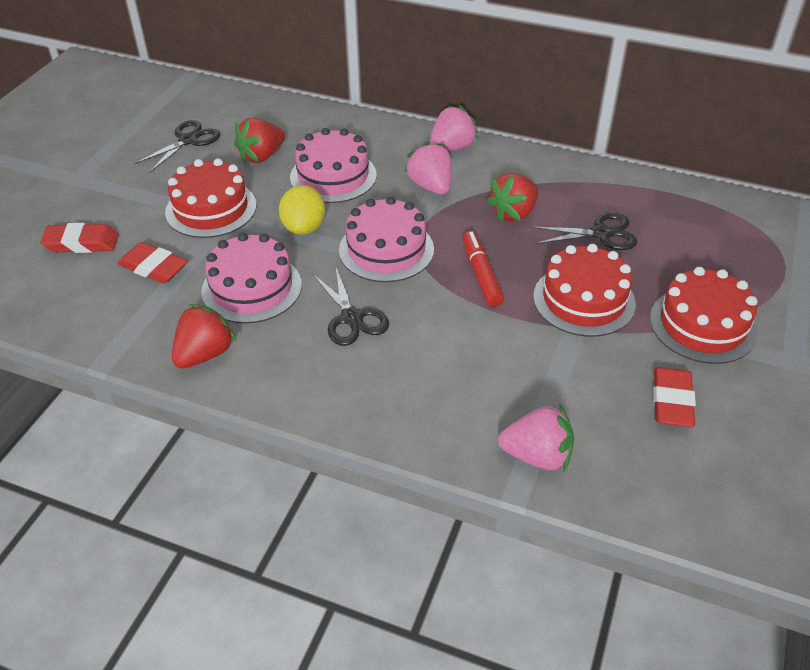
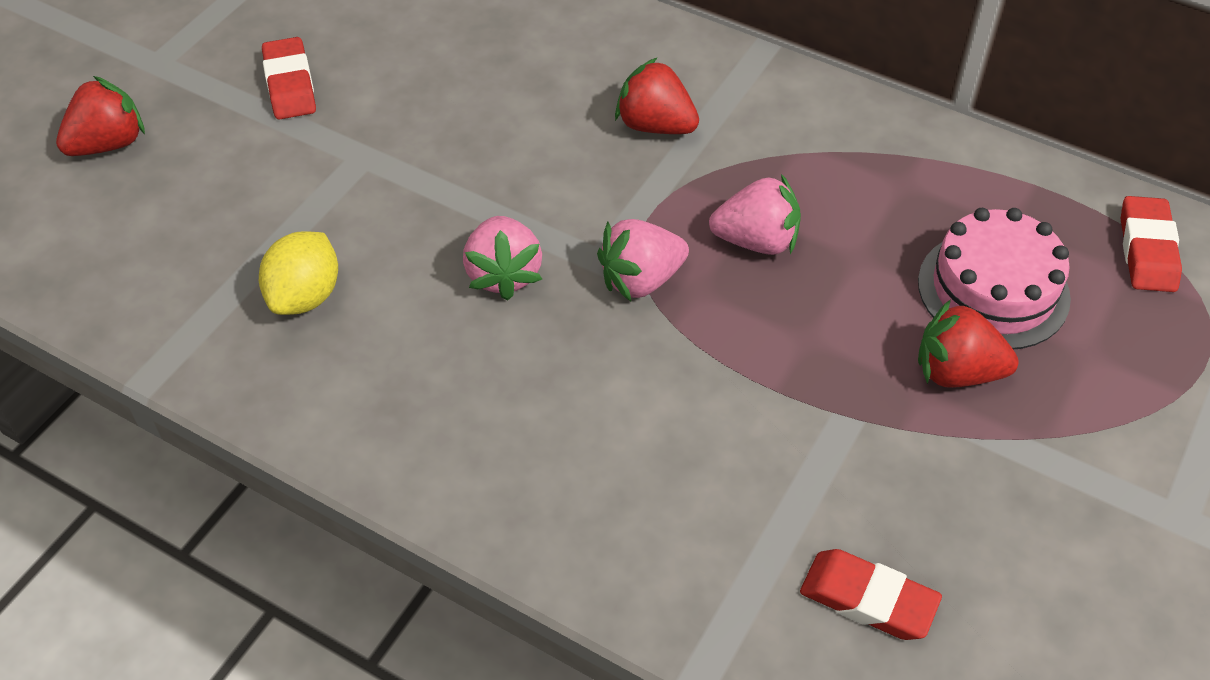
black scissors: [134,120,220,173] [312,267,389,346] [531,213,637,250] = 3 -> none = 0
pink cake: [201,233,302,324] [290,128,377,203] [339,196,434,282] = 3 -> [918,208,1071,349] = 1
red cake: [165,158,257,238] [533,244,636,337] [650,267,758,364] = 3 -> none = 0
red marker: [462,231,504,307] = 1 -> none = 0

